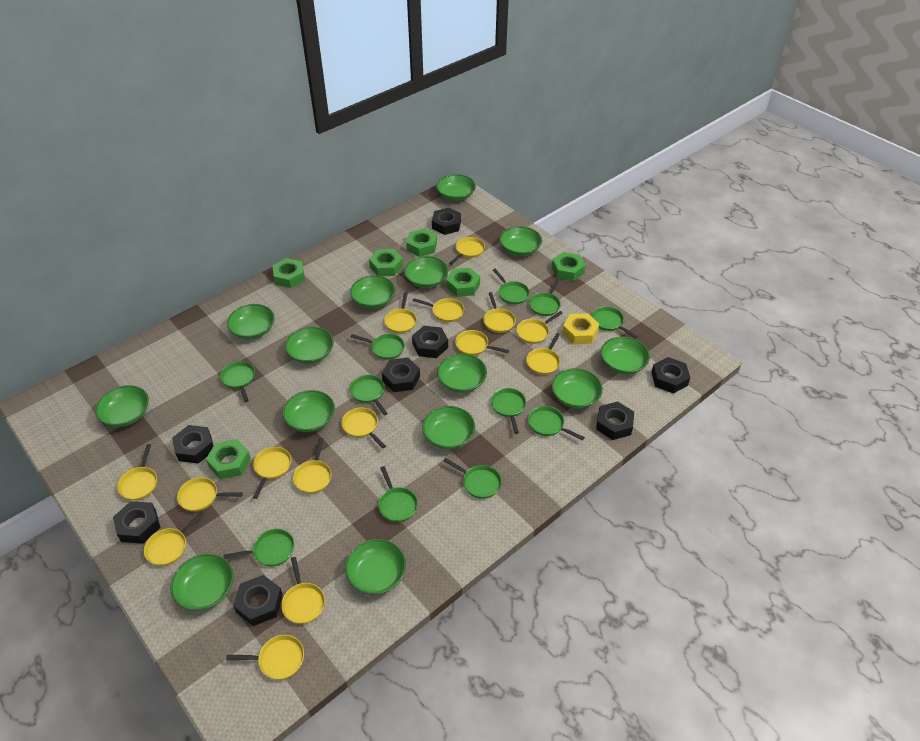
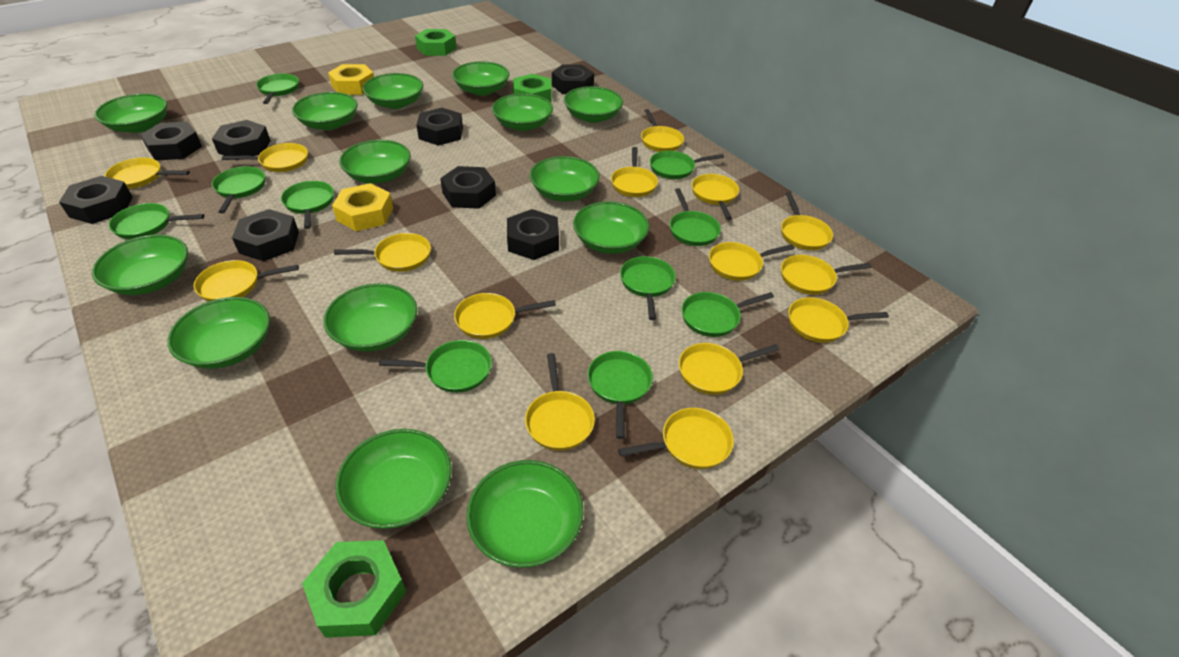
green nut: [206,439,251,479] [273,258,305,288] [369,249,403,276] [406,229,437,257] [446,268,480,297] [552,252,586,281] = 6 -> [302,540,407,638] [415,29,457,56] [513,74,552,102] = 3
green pan: [220,361,255,402] [223,529,294,566] [350,375,388,415] [351,334,404,360] [378,466,418,522] [443,458,502,499] [491,388,526,434] [493,269,530,304] [528,406,585,440] [529,278,561,316] [592,306,638,339] = 11 -> [109,203,205,239] [212,166,265,213] [256,73,299,104] [281,181,334,229] [379,340,492,393] [587,351,653,439] [620,256,676,320] [650,151,724,179] [670,188,721,246] [681,292,774,337] = 10
yellow nut: [562,313,599,344] = 1 -> [328,64,374,95] [332,183,393,231] = 2

